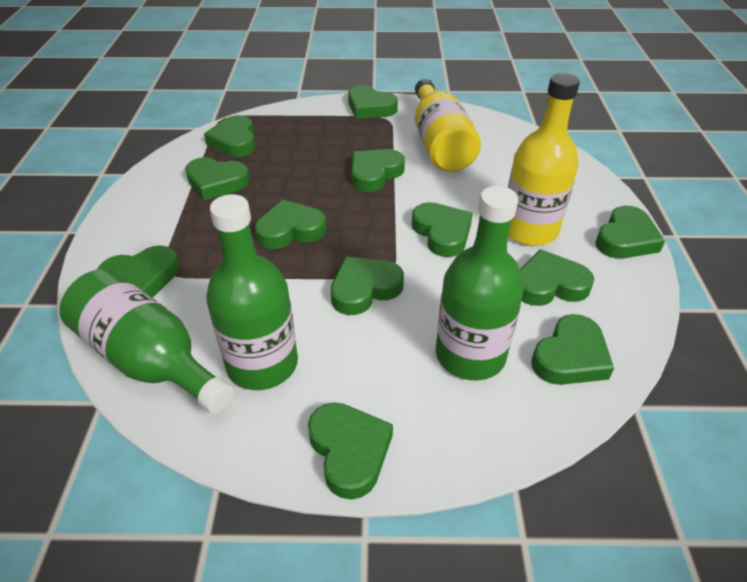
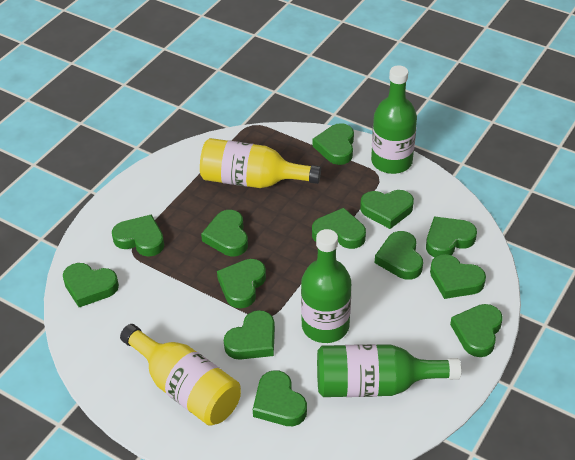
green heart: [97,245,180,298] [185,157,250,200] [204,115,255,157] [255,200,326,249] [308,402,393,500] [330,257,404,315] [348,85,398,119] [352,149,405,192] [412,202,473,257] [520,249,594,306] [531,314,614,385] [595,206,665,259] = 12 -> [63,263,119,307] [112,215,164,257] [201,210,248,256] [217,259,266,309] [224,310,275,360] [253,370,307,426] [312,208,366,249] [313,123,354,165] [360,190,414,229] [375,231,423,280] [426,216,477,257] [430,254,486,299] [450,304,503,357] = 13

